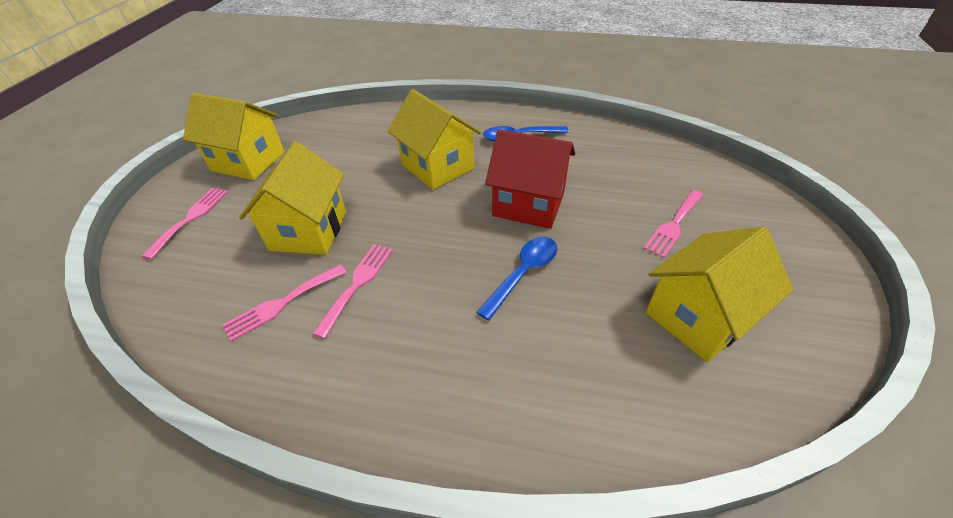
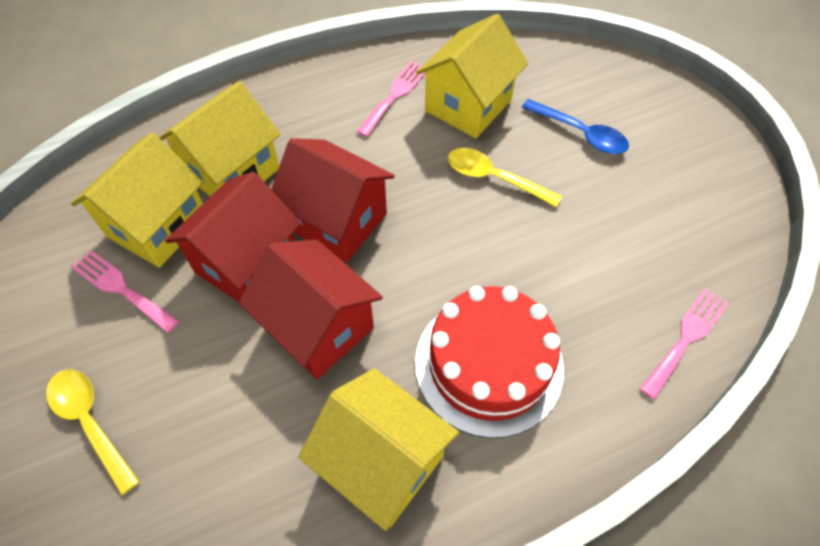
blue spoon: [476,237,557,320] [483,126,569,142] = 2 -> [522,99,629,154] = 1
pink fork: [142,188,228,260] [222,265,347,342] [313,244,393,339] [643,190,703,258] = 4 -> [71,250,179,333] [356,61,426,137] [640,289,728,399] = 3
red cake: none = 0 -> [415,286,564,438] = 1
red house: [485,130,575,229] = 1 -> [165,172,301,302] [239,240,383,379] [271,138,395,262] = 3
yellow spoon: none = 0 -> [46,369,140,496] [448,148,562,207] = 2

